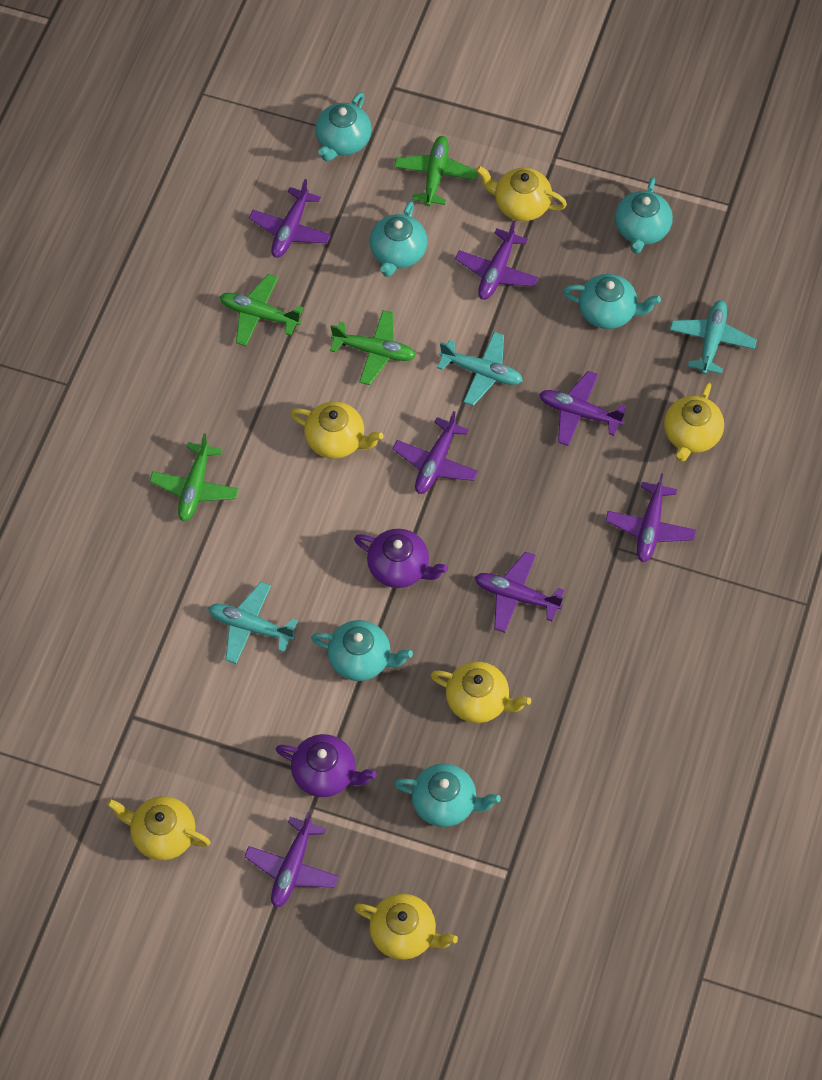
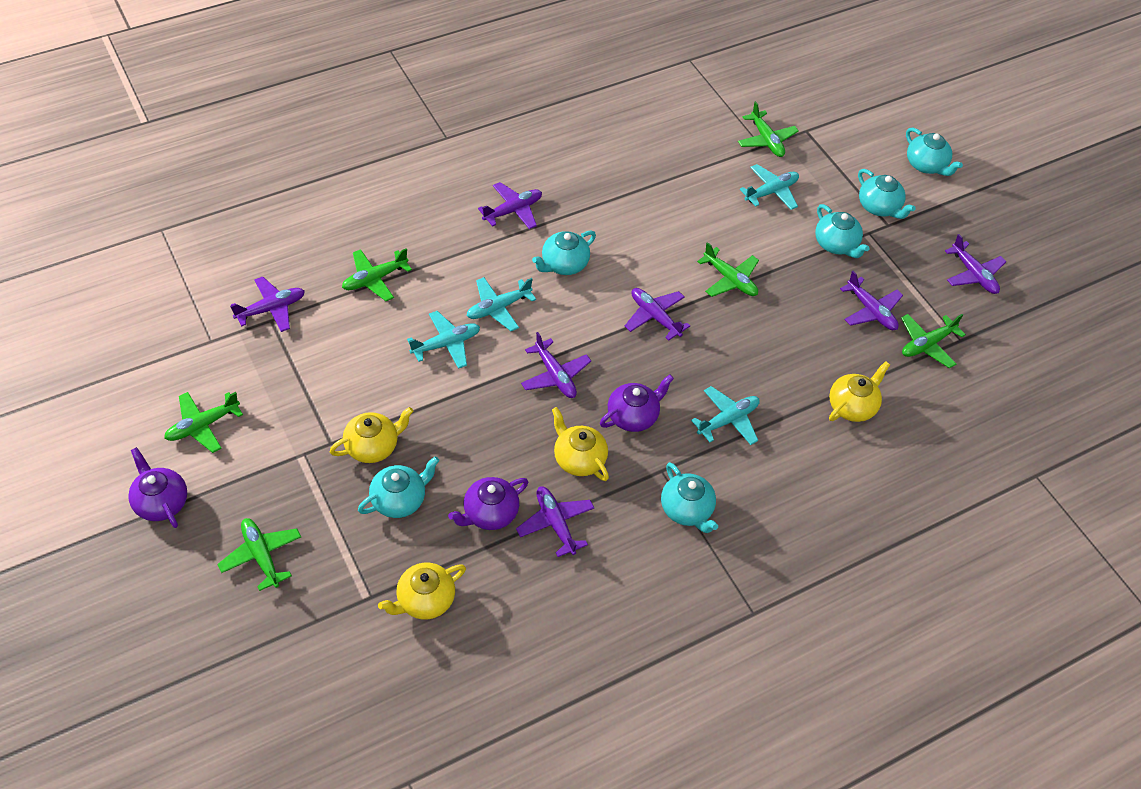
green plane: [150,433,239,521] [220,274,304,346] [330,310,416,385] [394,136,478,206] = 4 -> [164,392,243,453] [217,518,301,591] [342,248,412,301] [697,242,759,297] [738,101,799,157] [901,314,966,368] = 6
purple teapot: [276,734,377,797] [354,529,448,588] = 2 -> [128,447,187,528] [448,477,528,530] [600,375,674,432] = 3
turquoise plane: [208,582,298,664] [437,332,523,406] [670,300,757,374] = 3 -> [407,311,480,369] [467,277,536,331] [691,386,760,445] [739,164,799,210] = 4
yellow teapot: [107,796,211,860] [290,401,383,459] [354,894,458,960] [431,661,531,723] [476,166,567,221] [664,383,724,462] = 6 -> [330,407,413,463] [378,563,466,619] [552,407,609,481] [829,361,890,422] = 4

